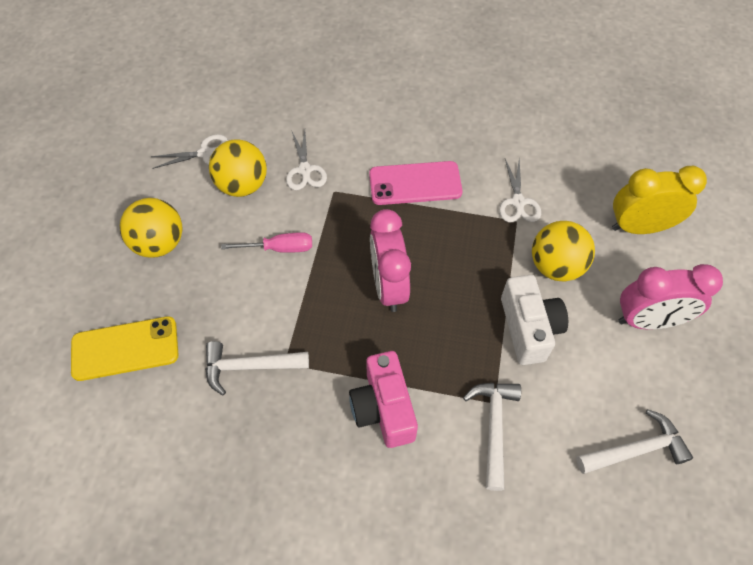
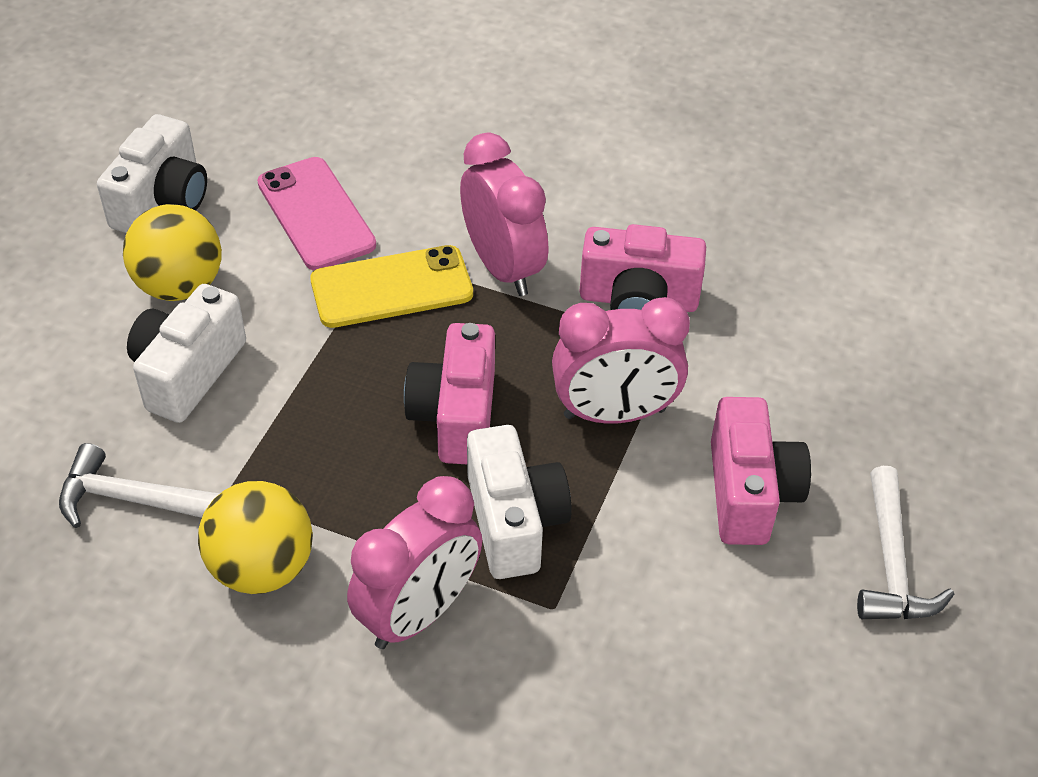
pink camera: [349,351,418,448] = 1 -> [404,323,495,464] [579,224,706,312] [711,397,811,545] = 3
pink clock: [370,209,411,312] [619,264,723,329] = 2 -> [347,476,482,649] [460,132,548,296] [552,297,690,424] = 3
pink screwdriver: [221,232,312,253] = 1 -> none = 0
white camera: [501,275,568,365] = 1 -> [97,114,207,233] [127,284,246,423] [467,425,572,579] = 3
white hammer: [205,341,309,396] [463,383,521,491] [576,409,693,474] = 3 -> [59,443,220,528] [857,466,954,619] = 2
white scissors: [151,134,228,169] [286,130,327,190] [499,158,541,222] = 3 -> none = 0
yellow ball: [120,198,183,258] [209,140,267,197] [532,221,595,282] = 3 -> [123,204,222,301] [198,481,313,594] = 2
yellow clock: [612,166,707,234] = 1 -> none = 0

